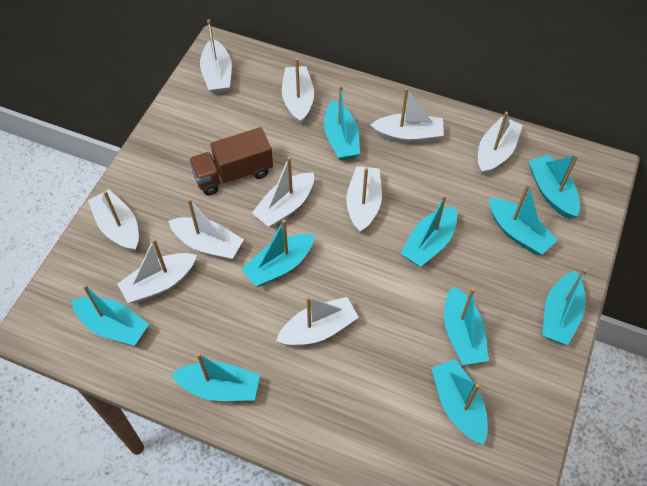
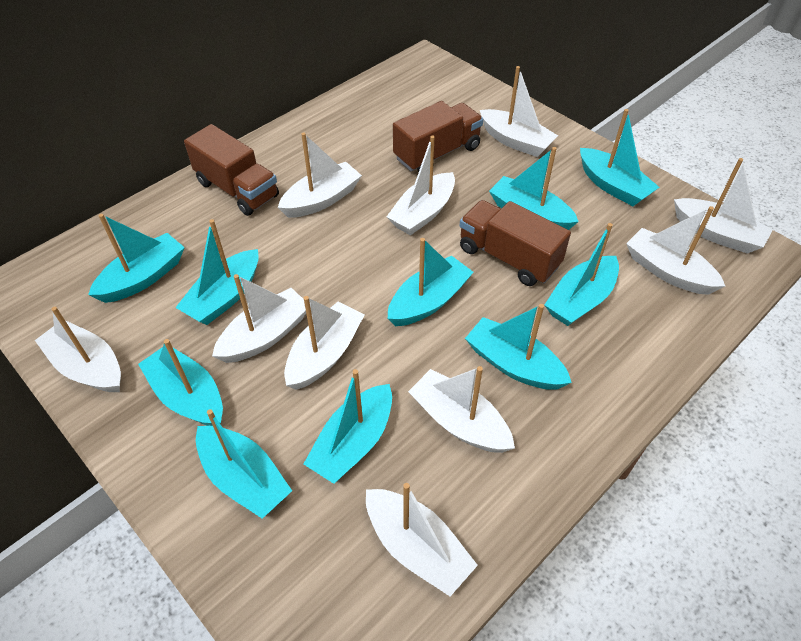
brown truck: [189,127,273,196] = 1 -> [184,124,279,216] [393,101,483,172] [459,200,571,286] = 3

